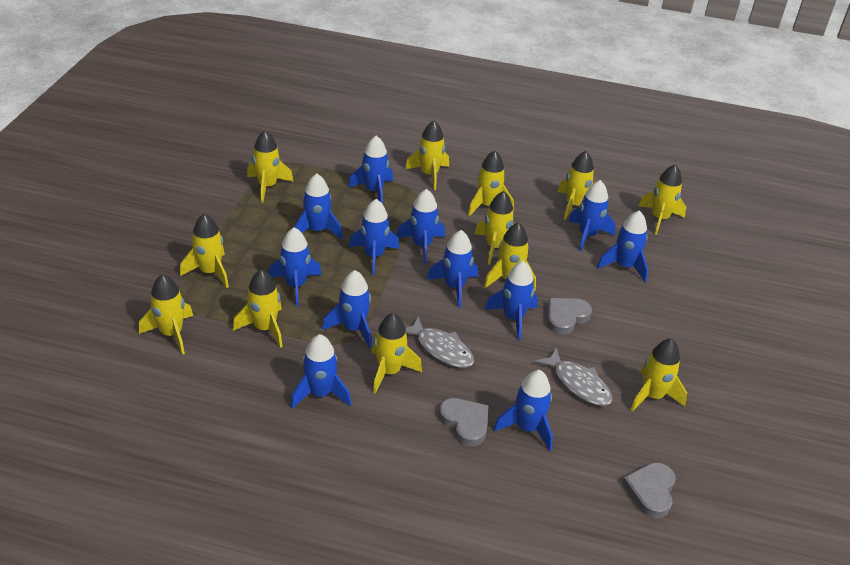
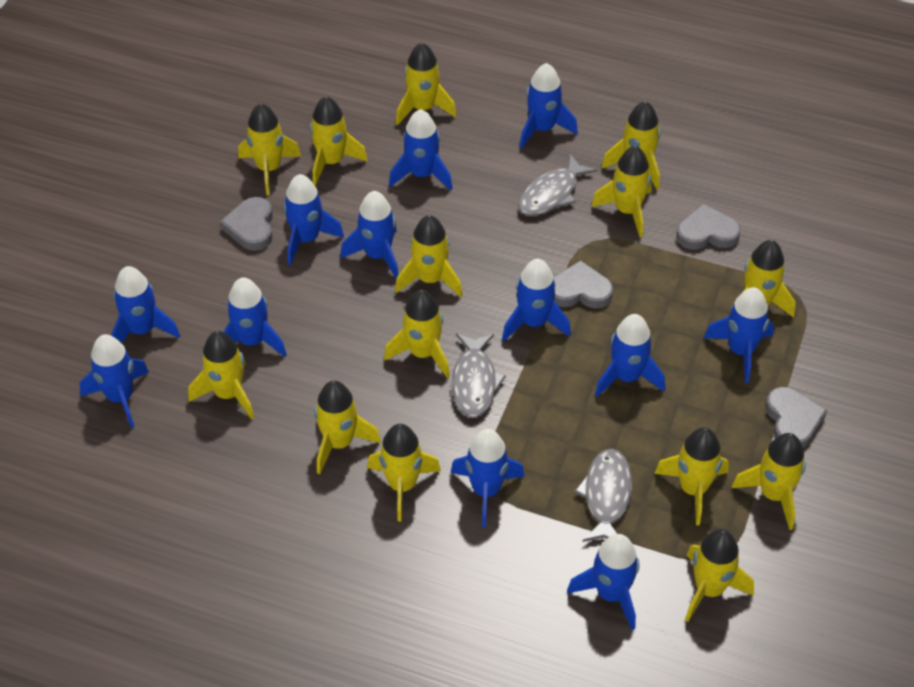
grey fish: [406,316,474,368] [535,348,612,406] = 2 -> [452,333,506,418] [518,154,597,216] [574,449,632,542] = 3
grey heart: [439,398,489,446] [547,298,592,335] [622,462,676,518] = 3 -> [220,197,273,251] [553,260,613,309] [676,204,741,250] [765,387,827,448] = 4
yellow rocket: [139,274,193,355] [180,214,229,288] [233,269,283,348] [247,130,294,202] [371,313,422,394] [405,120,449,190] [468,151,514,216] [475,191,514,265] [484,222,536,290] [558,151,594,220] [630,338,687,412] [638,164,686,234] = 12 -> [188,331,254,419] [238,103,301,195] [310,96,367,186] [314,380,381,474] [367,424,441,522] [384,290,450,378] [395,215,463,297] [396,43,456,125] [591,146,652,237] [601,101,661,190] [654,427,729,526] [685,529,754,622] [731,240,796,318] [732,433,806,530] = 14

